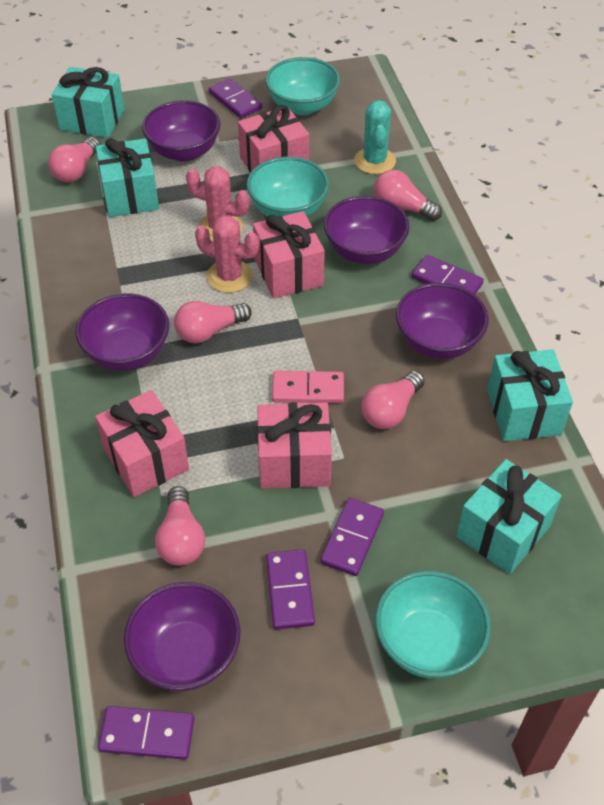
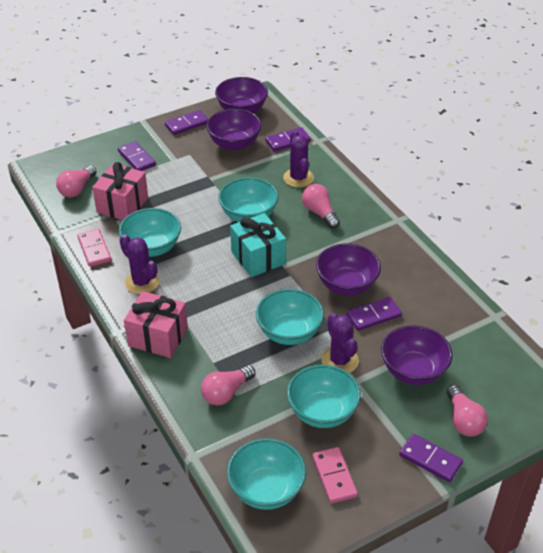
pink cactus: [186,166,250,242] [195,215,259,293] = 2 -> none = 0
pink domino: [272,371,344,403] = 1 -> [77,229,111,267] [312,447,358,504] = 2
pink gift: [95,390,189,497] [238,105,309,173] [253,211,325,298] [257,402,332,489] = 4 -> [92,162,148,220] [124,291,188,358] = 2
pink light bulb: [48,137,101,182] [155,486,205,566] [174,301,252,344] [361,371,425,429] [374,170,442,221] = 5 -> [56,165,97,197] [201,365,255,405] [302,184,340,229] [447,385,488,437] = 4
purple bowl: [75,293,169,371] [124,582,240,691] [142,100,221,162] [324,196,410,264] [396,283,489,359] = 5 -> [206,109,261,151] [215,77,268,113] [316,243,381,295] [381,325,453,385] = 4
purple cactus: none = 0 -> [120,234,159,294] [283,131,314,188] [321,313,359,373] = 3
turquoise bowl: [247,157,329,217] [265,57,340,115] [375,571,491,679] = 3 -> [119,208,181,257] [218,177,278,222] [227,438,306,510] [256,289,324,345] [287,364,361,428] = 5
turquoise cactus: [354,100,396,174] = 1 -> none = 0
turquoise gift: [52,67,125,138] [96,138,159,217] [456,459,562,574] [487,349,573,441] = 4 -> [230,213,286,277] = 1

